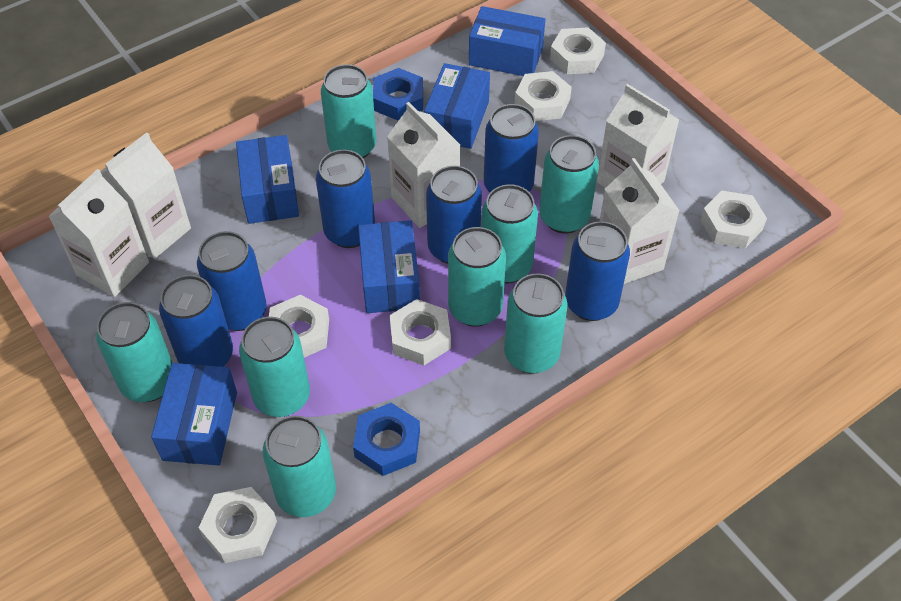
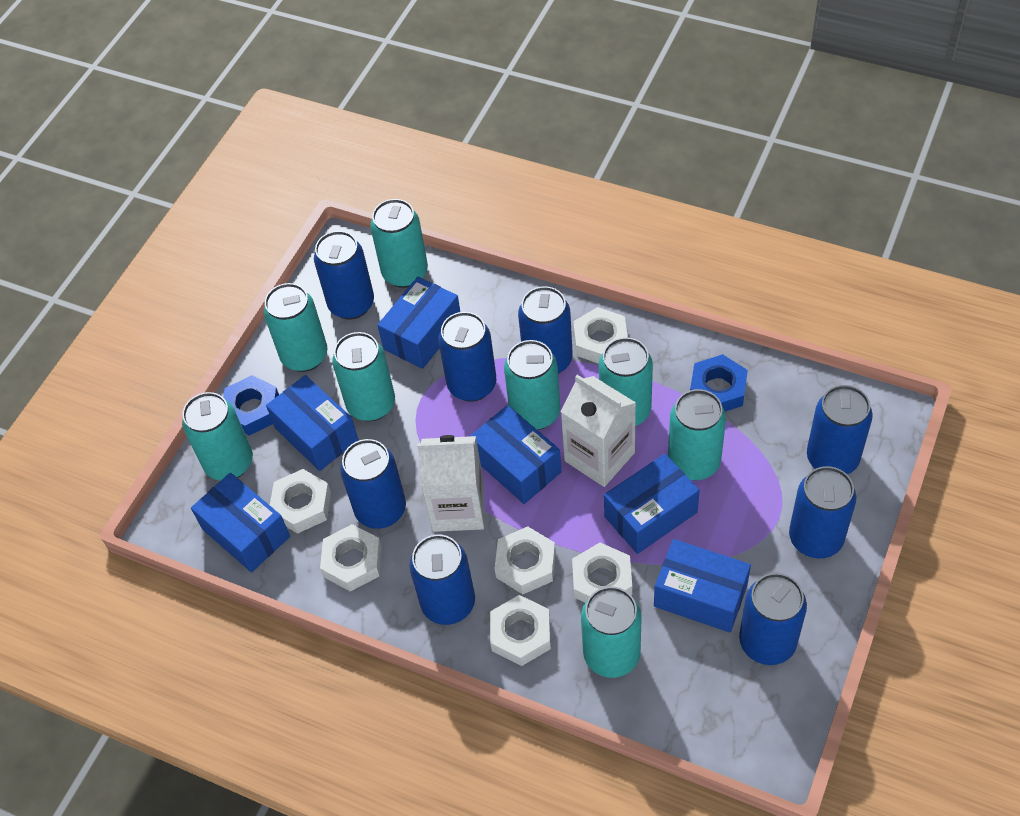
blue box: [151,363,237,466] [236,135,299,224] [358,220,420,313] [424,63,490,149] [469,6,545,76] = 5 -> [191,473,290,572] [266,375,359,471] [377,277,460,369] [470,405,562,504] [604,454,700,554] [654,539,751,633] = 6
blue can: [159,275,233,367] [197,231,267,331] [316,150,375,248] [426,166,482,264] [484,104,539,192] [565,221,630,321] = 6 -> [314,231,374,320] [340,439,406,529] [410,534,475,625] [438,312,496,402] [518,286,573,374] [739,573,807,665] [789,466,856,559] [807,385,873,475] = 8
white carton: [48,169,149,297] [100,132,191,259] [387,102,460,228] [597,84,679,188] [600,158,680,284] = 5 -> [417,435,484,532] [560,375,636,487] = 2

